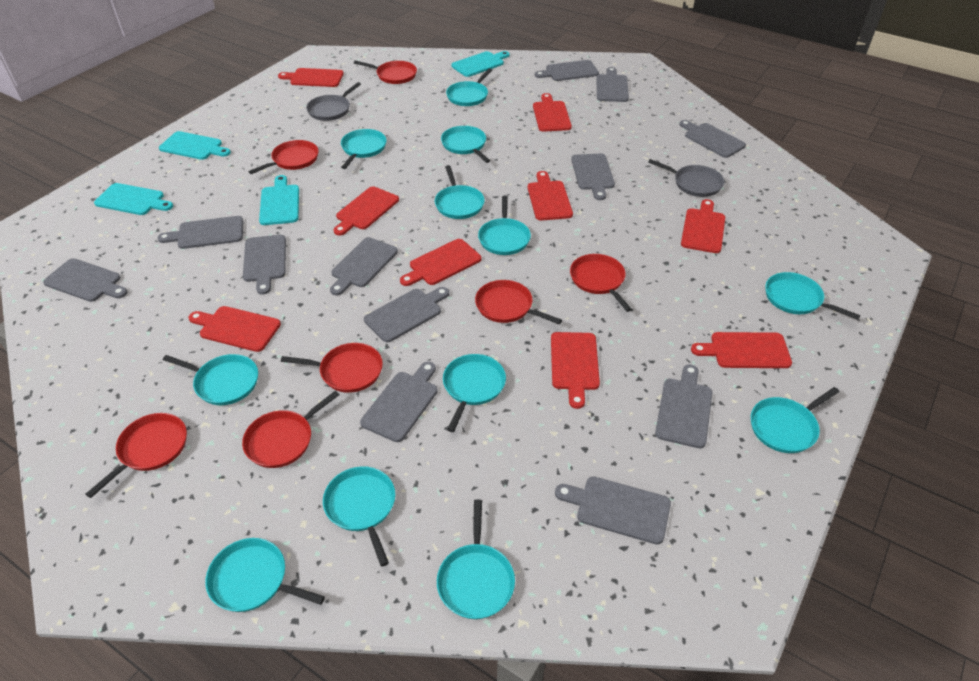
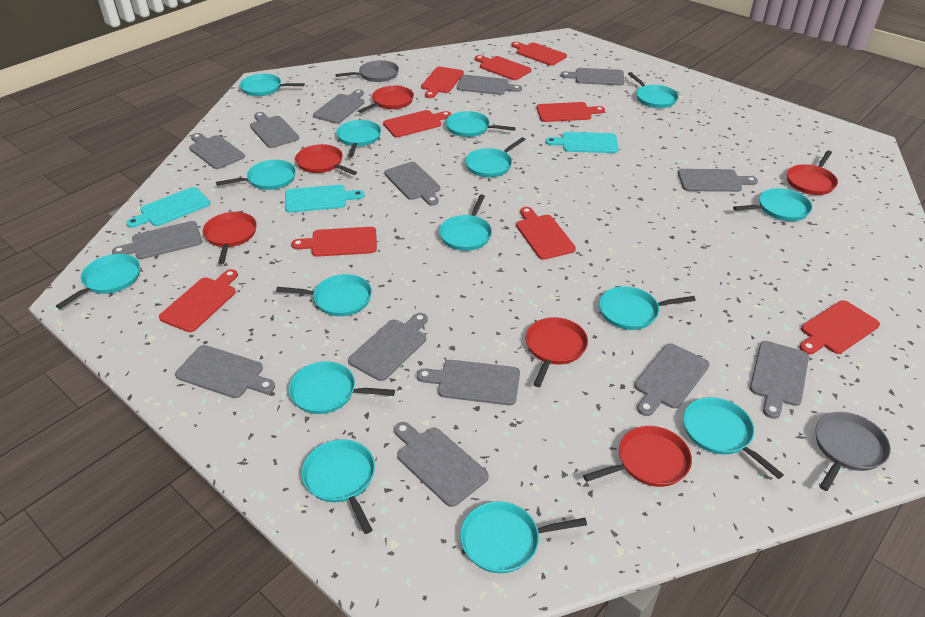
grey cutting board: [43,258,127,302] [158,216,243,249] [243,235,286,294] [330,237,398,295] [360,362,438,442] [364,287,449,342] [535,60,599,81] [555,476,671,544] [571,153,615,200] [596,67,629,102] [655,365,712,448] [679,120,746,158] = 12 -> [112,221,202,259] [175,345,275,398] [189,133,245,169] [250,112,299,148] [313,89,364,124] [348,313,428,381] [384,162,440,205] [394,422,489,507] [417,360,520,405] [457,75,522,95] [561,68,625,86] [634,343,709,416] [678,169,758,192] [750,341,809,419] = 14
red pan: [86,413,187,498] [242,390,340,468] [248,140,319,174] [281,343,383,393] [354,61,417,84] [475,280,562,324] [570,254,632,312] = 7 -> [203,212,257,264] [295,144,357,175] [358,86,414,113] [526,317,588,387] [583,426,692,487] [787,150,838,195] = 6
turquoise cutting board: [94,183,173,215] [159,131,231,160] [259,175,299,225] [451,51,510,77] = 4 -> [126,187,210,228] [285,185,365,212] [545,132,619,153] = 3
turquoise pan: [163,354,258,405] [205,538,325,612] [323,466,395,567] [341,129,387,169] [435,165,485,219] [437,499,515,619] [441,126,490,163] [443,354,506,432] [446,68,492,106] [478,196,531,255] [751,387,839,453] [765,272,860,320] = 12 -> [56,254,140,309] [216,160,296,190] [240,74,305,96] [276,274,372,316] [288,361,395,414] [301,439,375,534] [336,120,381,157] [439,194,492,251] [446,111,516,137] [460,501,587,573] [465,137,526,177] [599,286,696,330] [628,72,679,108] [683,397,784,479] [733,188,812,221] = 15

